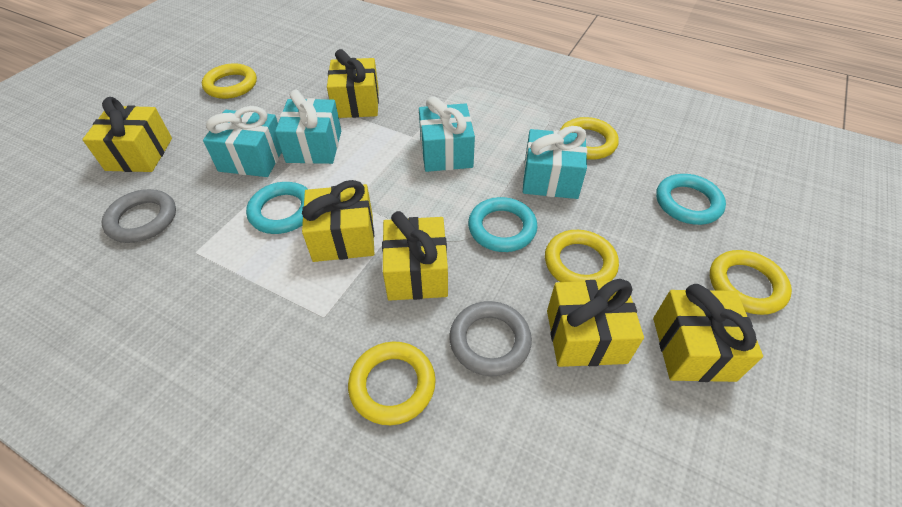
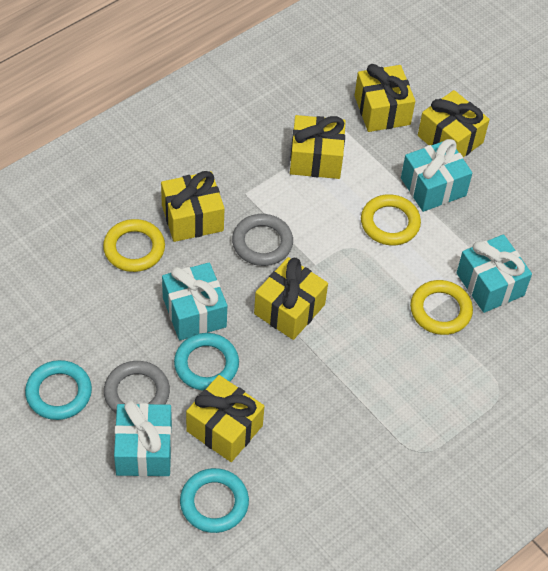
yellow ring: [202,63,257,99] [348,342,436,425] [545,230,619,282] [560,117,619,160] [710,250,792,315] = 5 -> [103,219,165,272] [361,194,421,245] [410,280,473,335] = 3

